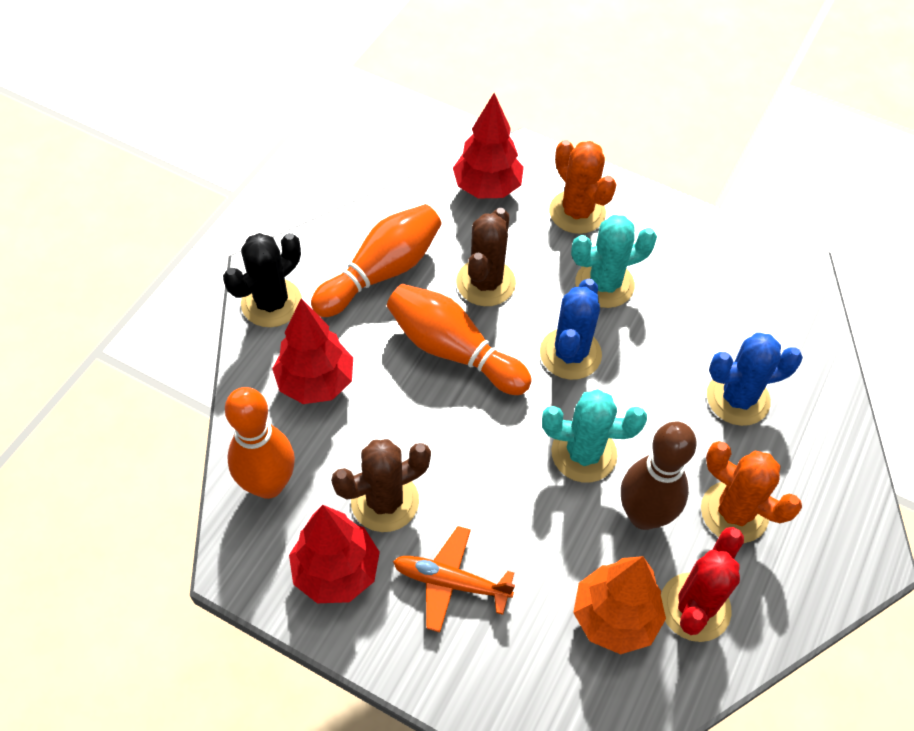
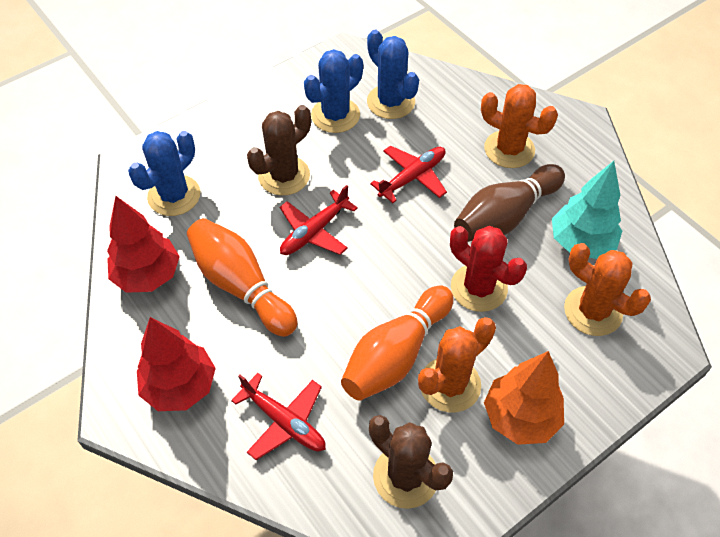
black cactus: [223,233,302,327] = 1 -> none = 0
blue cactus: [540,278,602,380] [707,333,803,426] = 2 -> [128,131,200,216] [304,49,363,133] [367,30,419,119] = 3
orange bowling pin: [225,387,295,499] [311,204,442,317] [387,284,532,395] = 3 -> [187,218,298,337] [341,286,453,401] = 2
orange cactus: [549,140,617,234] [701,441,802,543] = 2 -> [418,317,496,413] [481,84,558,168] [564,243,651,336] = 3
orange plane: [393,526,515,632] = 1 -> none = 0
red plane: none = 0 -> [231,373,326,460] [280,185,358,255] [370,145,447,203] = 3
red tree: [272,298,353,404] [289,505,380,603] [453,93,524,199] = 3 -> [107,196,180,293] [137,317,216,411] = 2
turquoise cactus: [542,389,647,483] [571,215,657,308] = 2 -> none = 0
turquoise tree: none = 0 -> [552,161,622,259] = 1

